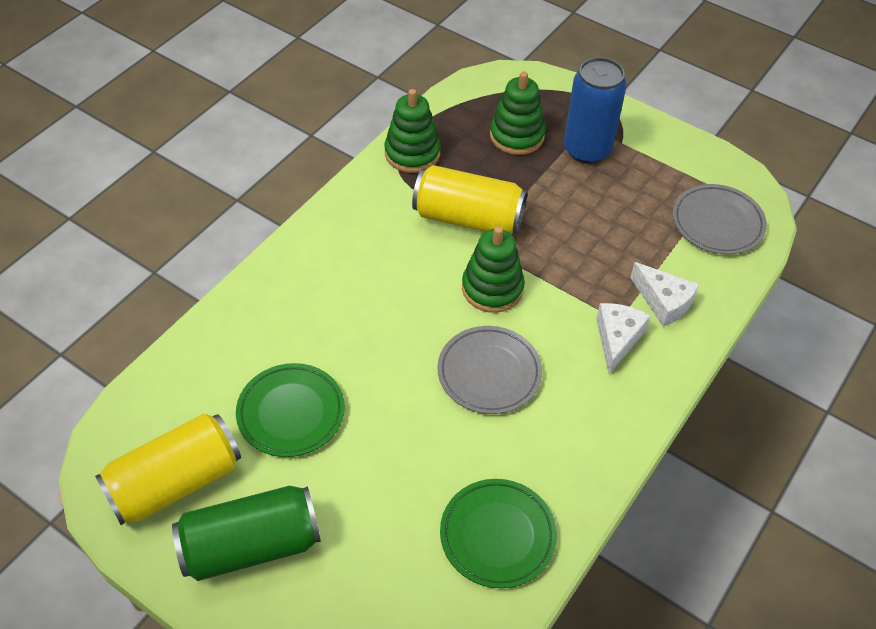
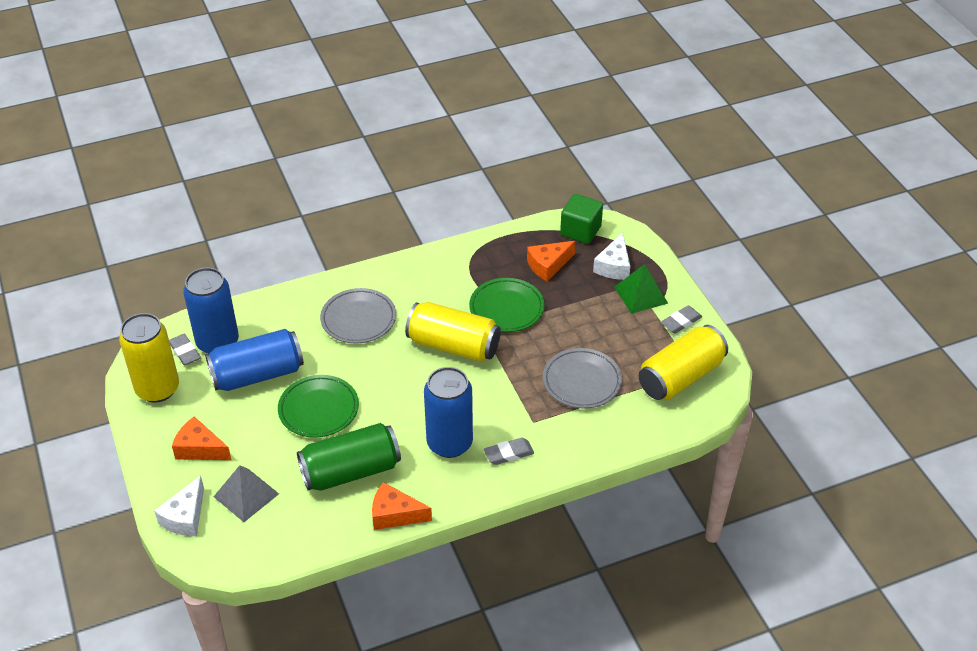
blue can: [564,57,627,164] = 1 -> [183,267,239,354] [205,329,304,391] [424,367,473,458] = 3
green cube: none = 0 -> [560,194,603,244] = 1
green pyramid: none = 0 -> [615,264,668,314] = 1
green stacking toy: [384,89,441,173] [462,226,525,313] [490,71,546,155] = 3 -> none = 0
grey eraser: none = 0 -> [169,334,201,365] [484,438,534,465] [661,305,702,334] = 3
grey pyramid: none = 0 -> [214,465,279,522] = 1
orange cheese: none = 0 -> [172,417,231,460] [372,482,432,530] [527,241,575,282] = 3
yellow can: [95,414,241,525] [412,165,528,235] = 2 -> [119,313,179,403] [405,302,501,362] [639,325,728,400] = 3

